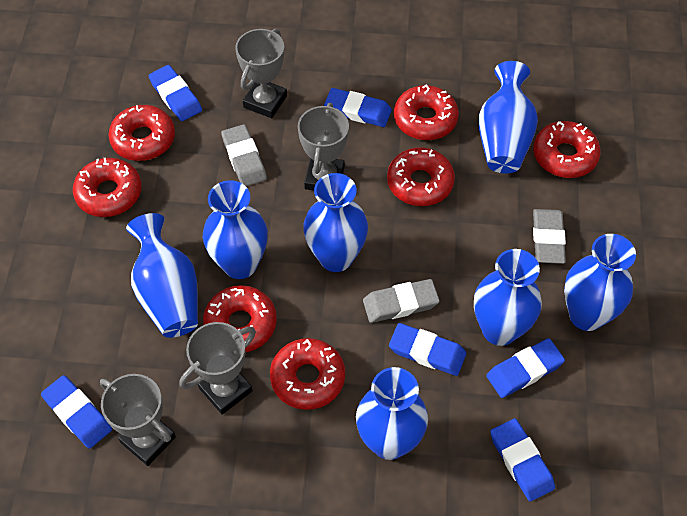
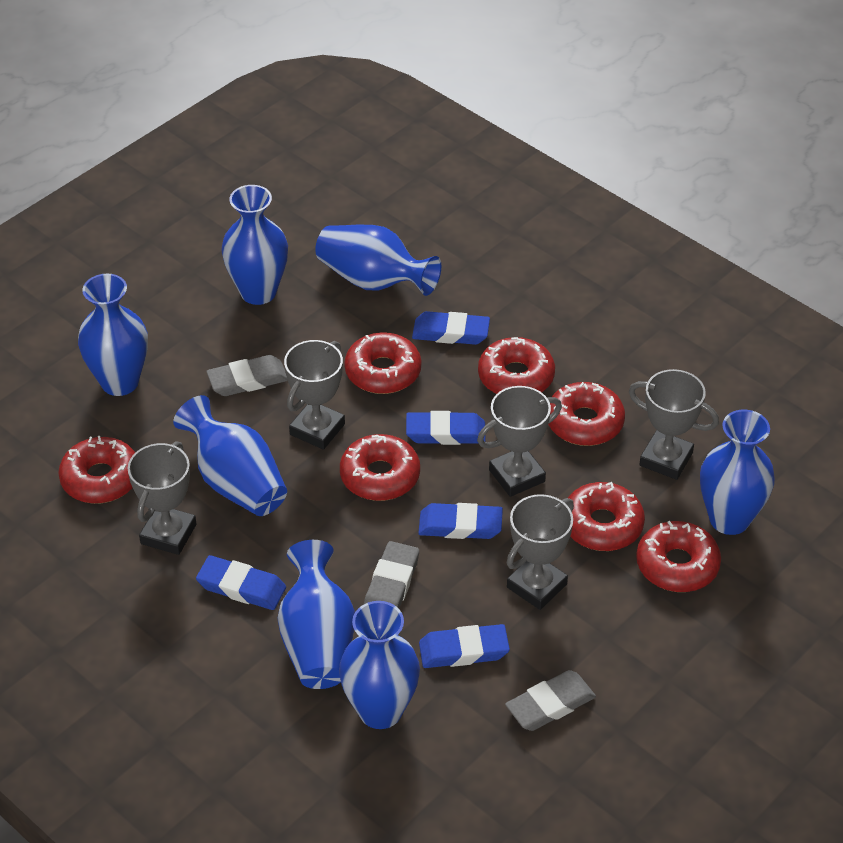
blue eraser: [41,375,112,449] [148,65,202,121] [324,88,392,127] [389,323,466,376] [486,338,565,398] [490,418,555,502] = 6 -> [196,555,286,610] [406,411,486,445] [412,311,490,345] [418,503,503,539] [419,624,510,668] = 5
grey trophy: [100,374,176,466] [179,322,256,415] [235,29,287,118] [298,103,349,191] = 4 -> [127,441,196,555] [284,340,345,450] [477,386,562,497] [507,494,574,610] [629,369,719,480] = 5

